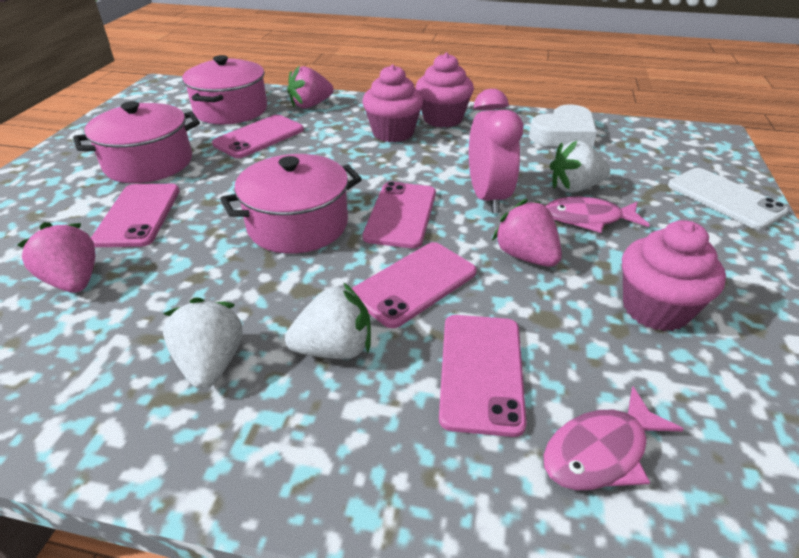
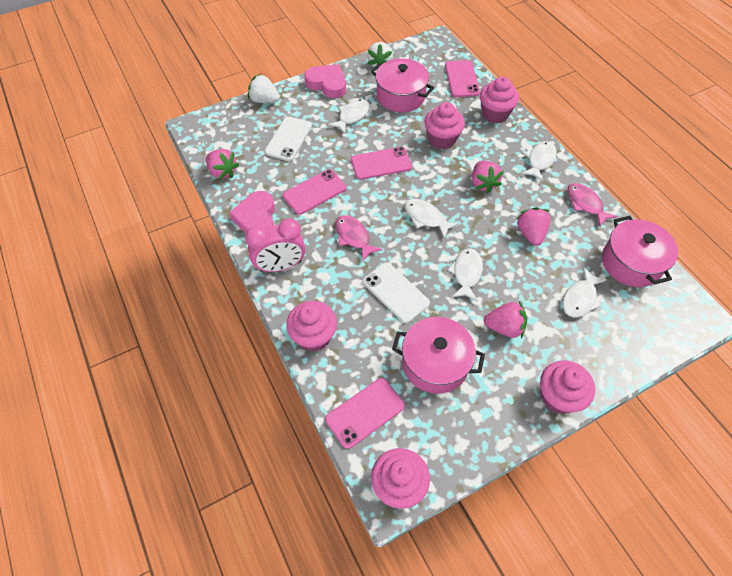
pink cupcake: [362,64,423,142] [416,52,474,127] [622,220,726,331] = 3 -> [286,301,337,352] [371,448,430,509] [424,102,465,149] [480,77,519,123] [540,360,595,414] = 5
pink heart: none = 0 -> [229,191,275,233] [304,64,346,98] = 2
pink phone: [91,184,180,247] [212,115,304,158] [352,242,477,328] [363,181,436,248] [439,315,527,437] = 5 -> [283,169,346,215] [325,378,405,449] [351,147,412,180] [445,60,480,97] = 4
pink strawberry: [17,222,96,293] [287,66,334,108] [492,199,562,267] = 3 -> [206,149,239,180] [472,161,504,193] [484,301,527,338] [517,208,551,246] = 4
white fish: none = 0 -> [328,99,370,134] [405,199,459,239] [447,248,483,301] [521,141,557,182] [562,267,607,318] = 5
white heart: [529,104,597,147] = 1 -> none = 0
white phone: [668,168,789,230] = 1 -> [265,116,312,161] [363,262,430,323] = 2
white strawberry: [163,297,242,389] [285,282,371,359] [550,141,610,193] = 3 -> [248,74,280,103] [367,42,393,67] = 2

